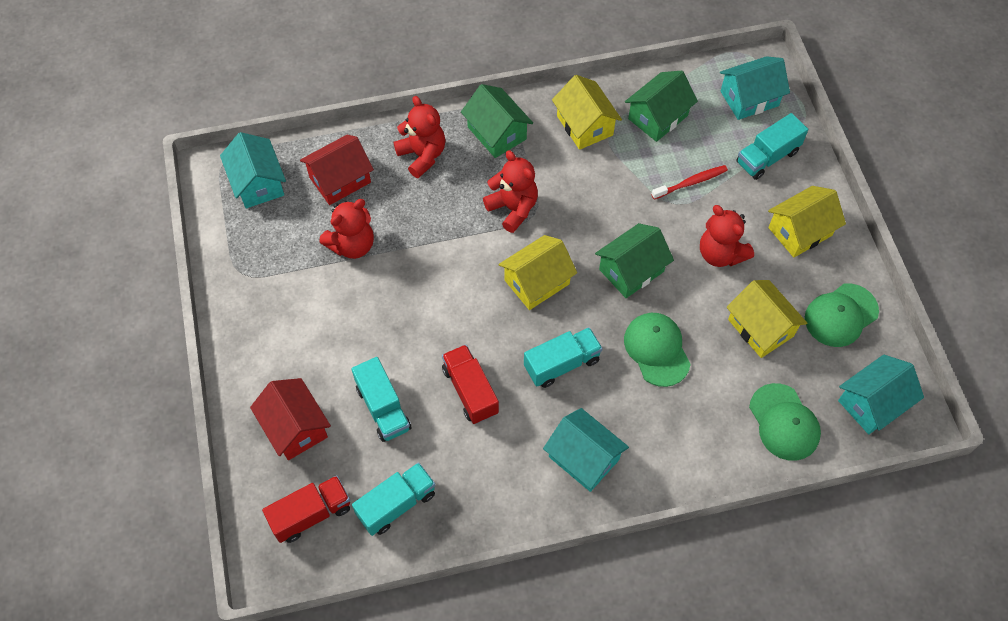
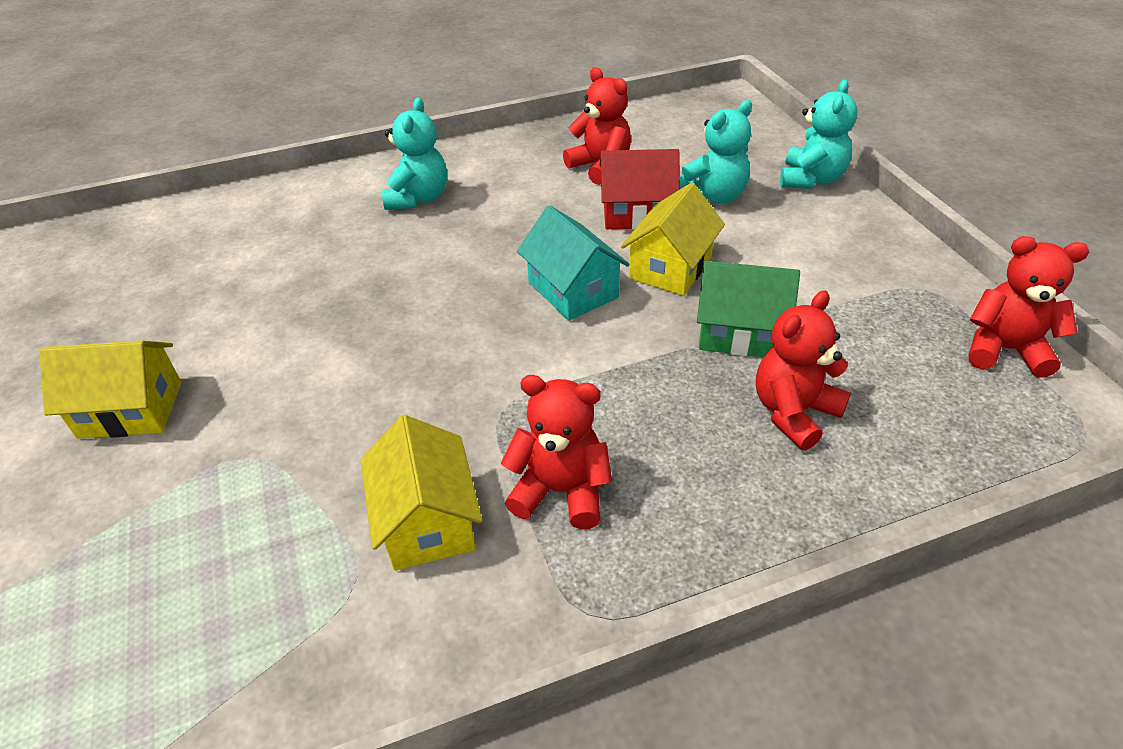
green cap: [624,313,691,387] [749,383,821,461] [805,283,879,347] = 3 -> none = 0
green house: [461,84,533,158] [595,223,674,298] [625,71,698,142] = 3 -> [697,261,800,357] = 1
red house: [250,378,331,460] [300,135,374,205] = 2 -> [600,149,680,230] = 1
red toothbrush: [651,165,728,199] = 1 -> none = 0
red truck: [262,475,350,543] [442,345,499,424] = 2 -> none = 0
turquoise house: [220,132,286,208] [543,408,629,492] [720,56,790,120] [838,355,924,434] = 4 -> [517,205,630,321] = 1
turquoise teddy bear: none = 0 -> [382,98,447,210] [680,100,752,203] [780,79,857,189] = 3
turquoise truck: [352,357,412,442] [352,462,436,536] [524,327,603,388] [736,113,808,180] = 4 -> none = 0
yellow house: [499,235,577,310] [552,75,622,150] [727,280,807,358] [768,186,846,257] = 4 -> [39,340,182,439] [360,415,483,571] [621,183,725,296] = 3

